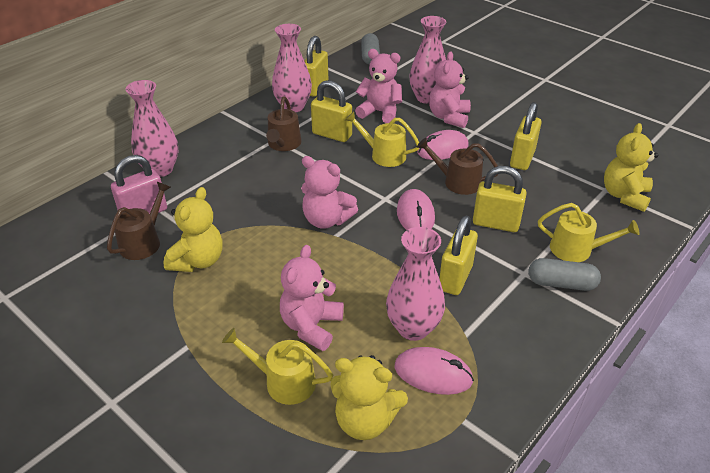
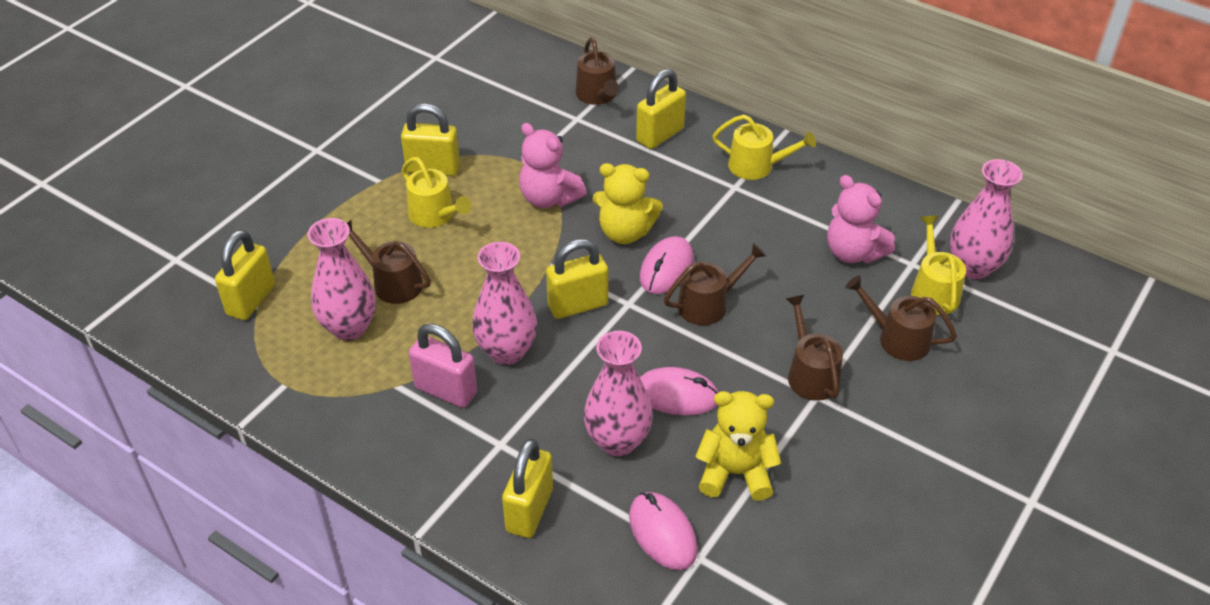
brown watering can: [107,182,171,260] [266,97,301,151] [417,138,498,195] = 3 -> [347,220,431,304] [576,37,619,105] [664,243,766,325] [786,295,843,401] [845,275,957,361] = 5
grey capsule: [361,33,380,64] [529,258,601,291] = 2 -> none = 0
pink teddy bear: [280,245,344,351] [301,156,358,229] [355,49,402,123] [429,52,471,128] = 4 -> [519,123,587,208] [827,175,895,263] = 2
yellow teddy bear: [164,187,222,272] [330,355,408,440] [604,123,658,212] = 3 -> [593,163,663,244] [695,391,781,501] = 2

